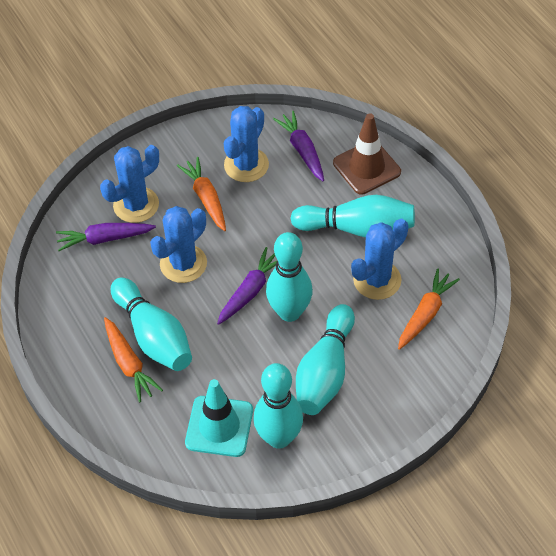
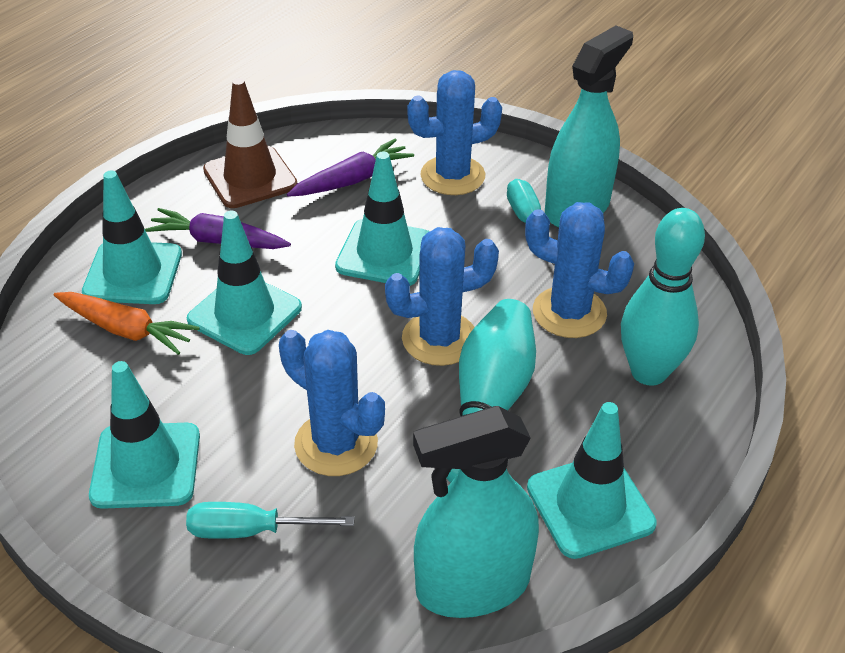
orange carrot: [104,317,163,403] [177,157,226,231] [398,269,460,350] = 3 -> [53,292,200,355] = 1
purple carrot: [56,223,156,251] [217,247,277,325] [273,111,324,181] = 3 -> [145,208,291,249] [287,139,414,197] = 2
turquoise bowling pin: [111,278,192,371] [253,363,303,449] [266,232,313,322] [290,195,415,238] [296,304,355,415] = 5 -> [447,299,536,483] [621,208,705,386] = 2
turquoise screwdriver: none = 0 -> [186,502,354,539] [507,179,555,265] = 2
turquoise spray bottle: none = 0 -> [413,406,539,618] [545,26,633,227] = 2
turquoise traffic cone: [185,379,253,457] = 1 -> [82,171,182,304] [89,361,200,509] [187,211,302,355] [335,151,429,286] [527,402,657,559] = 5

